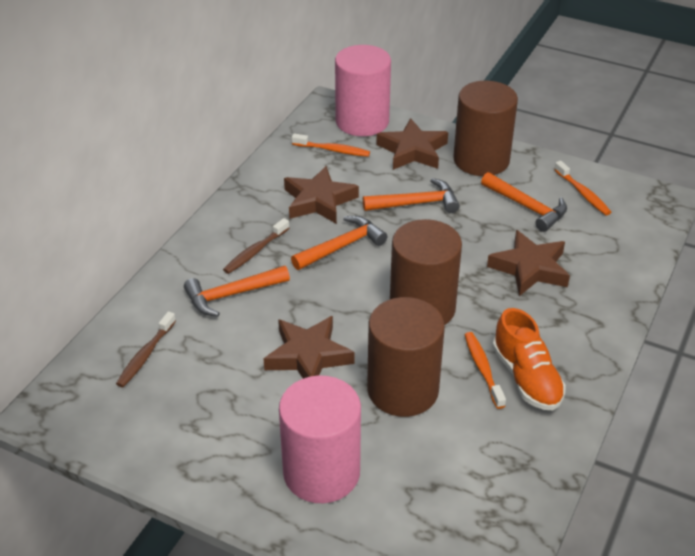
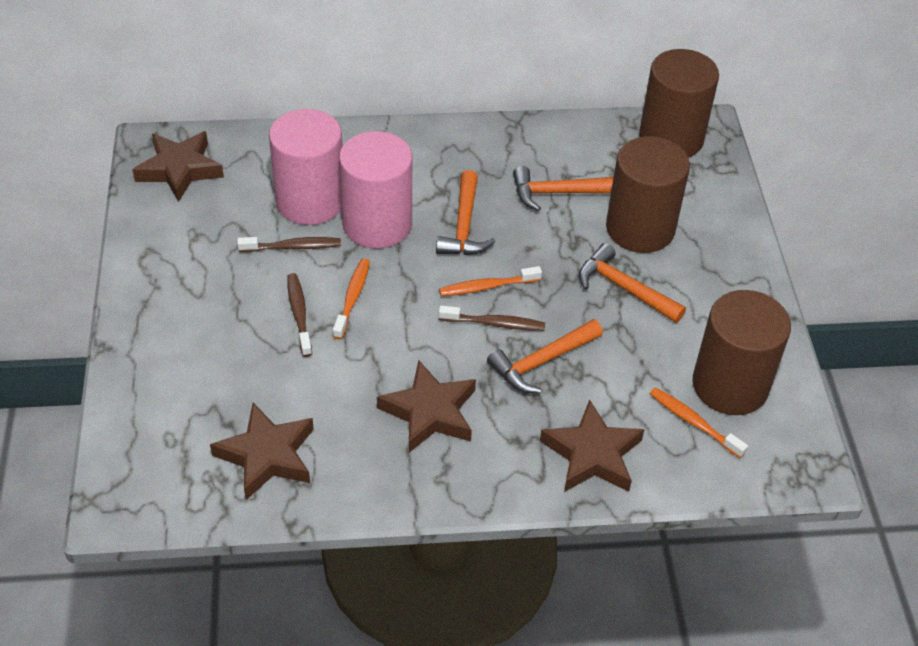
brown toothbrush: [116,311,176,387] [223,218,289,274] = 2 -> [237,237,341,252] [287,273,312,357] [439,306,545,331] = 3
orange shoe: [492,308,566,410] = 1 -> none = 0

